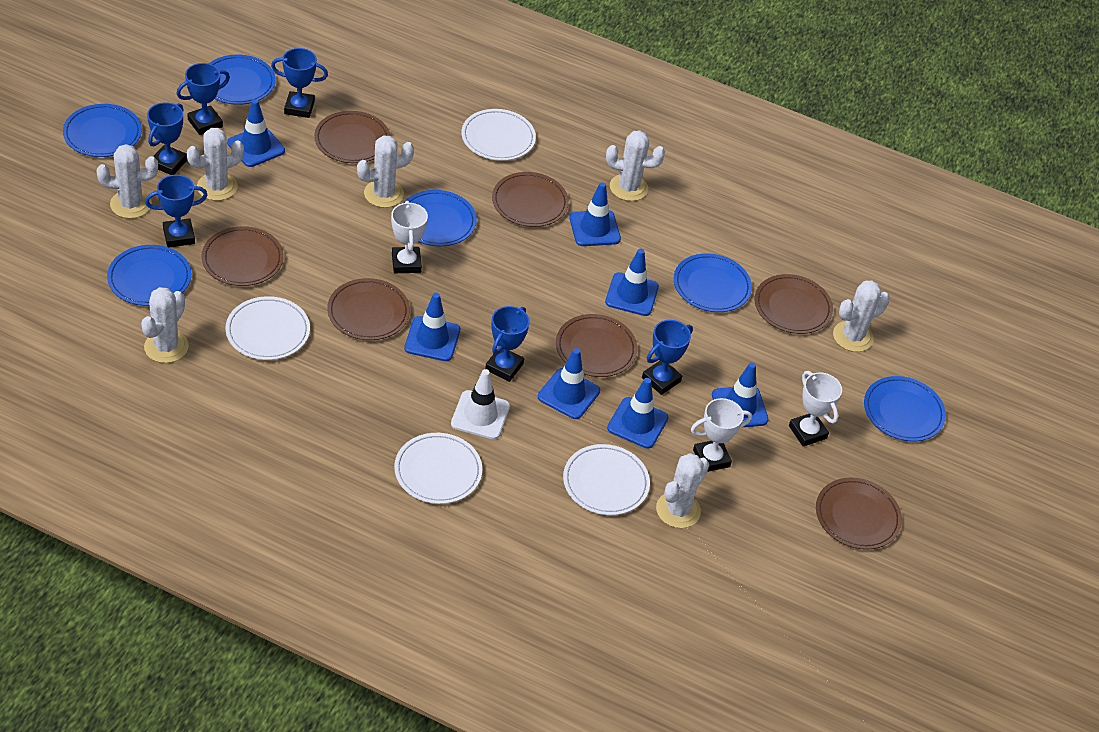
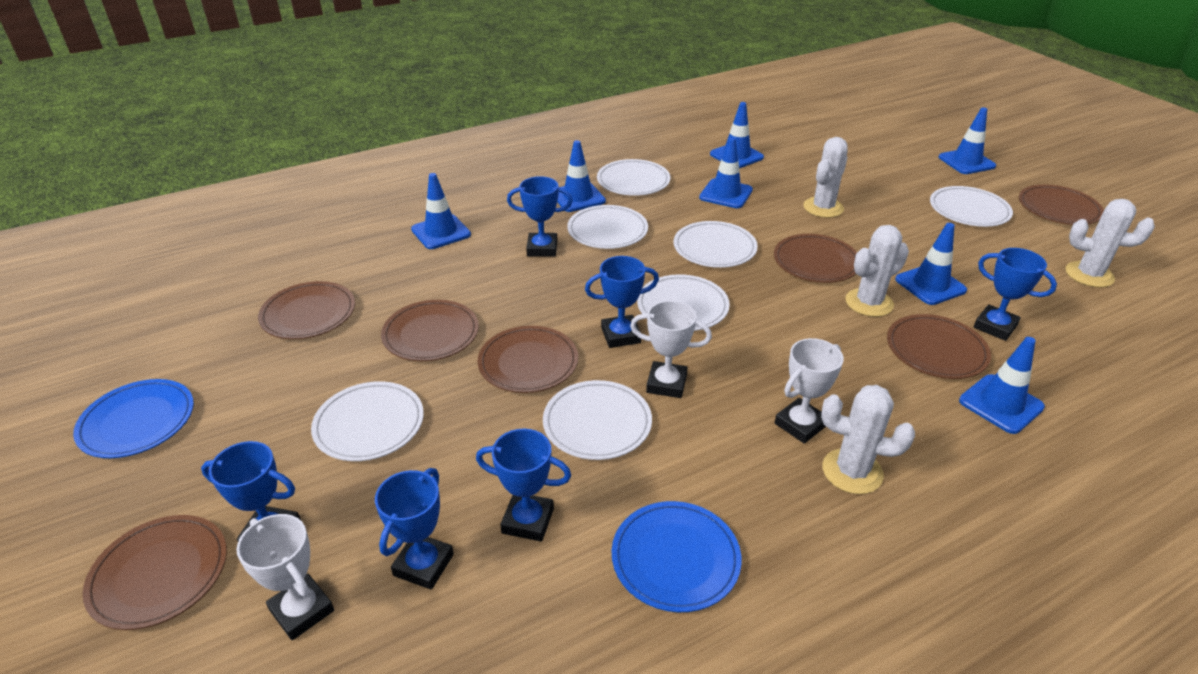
blue plate: [63,104,142,157] [107,245,191,306] [209,55,276,105] [403,190,477,246] [674,253,752,312] [864,376,946,441] = 6 -> [73,379,194,458] [612,501,742,612] = 2
white cactus: [97,144,158,218] [141,287,189,363] [187,128,244,201] [357,135,414,208] [606,130,665,201] [656,453,709,528] [833,280,890,352] = 7 -> [803,137,847,218] [821,385,915,494] [845,225,909,317] [1066,199,1155,288] = 4
white plate: [226,296,310,360] [394,433,482,504] [461,109,536,161] [563,444,650,515] = 4 -> [311,381,424,461] [543,380,652,460] [567,205,648,249] [597,159,670,196] [637,274,730,331] [674,221,758,268] [930,186,1013,227] = 7
white traffic cone: [451,369,510,439] = 1 -> none = 0

